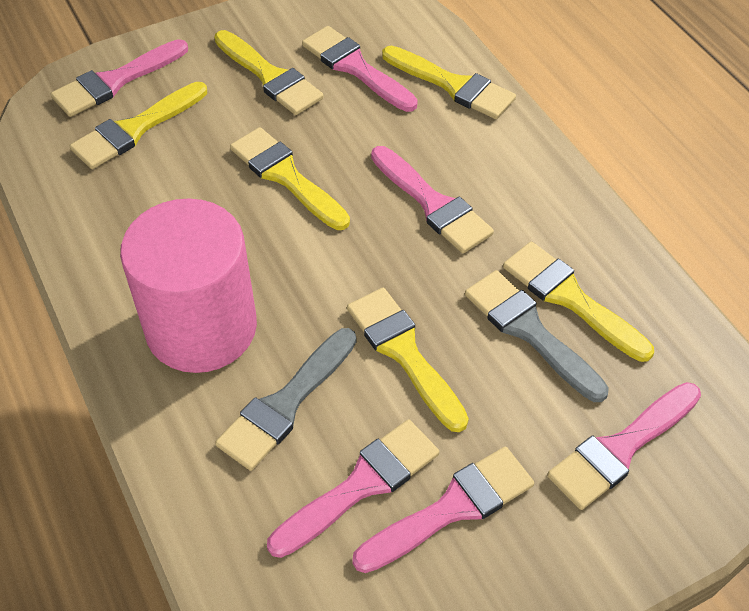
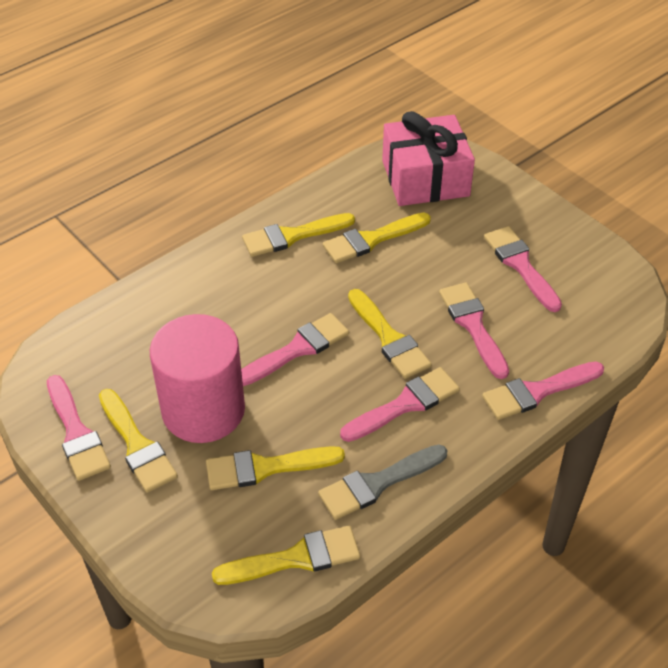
grey brush: [215,328,357,471] [465,270,609,402] = 2 -> [318,445,448,520] = 1
pink gift: none = 0 -> [382,111,475,206] = 1

